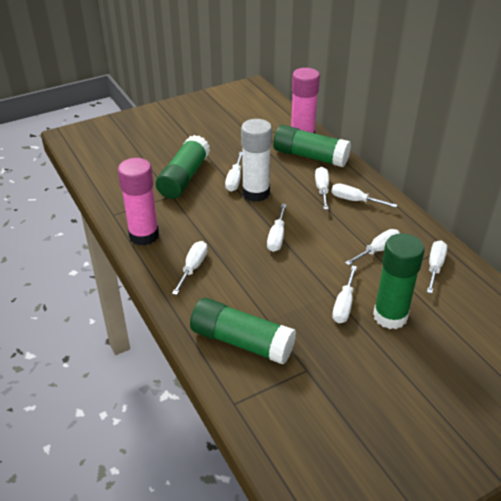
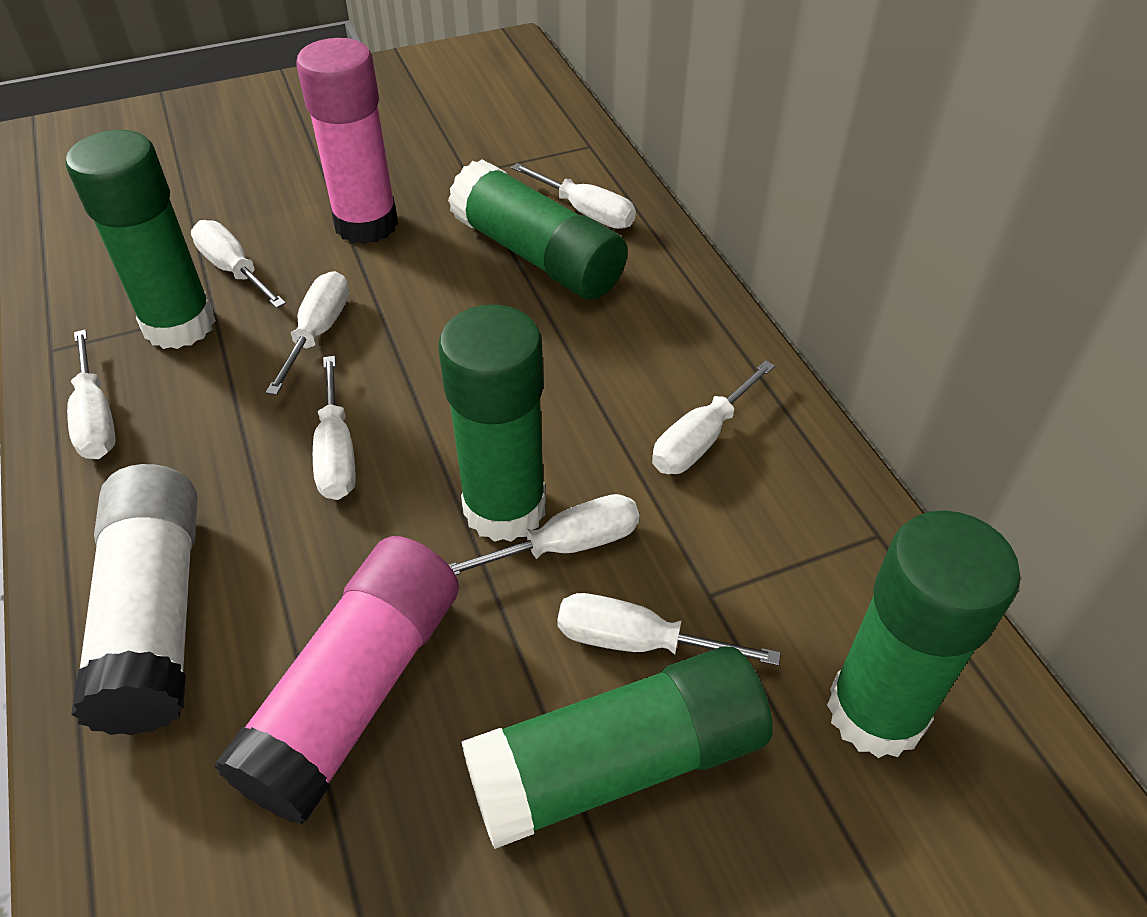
green glue stick: [156,135,210,199] [190,298,296,364] [273,125,351,167] [373,233,425,329] = 4 -> [66,130,216,349] [438,305,546,542] [448,159,628,299] [461,646,773,849] [827,510,1021,758] = 5

